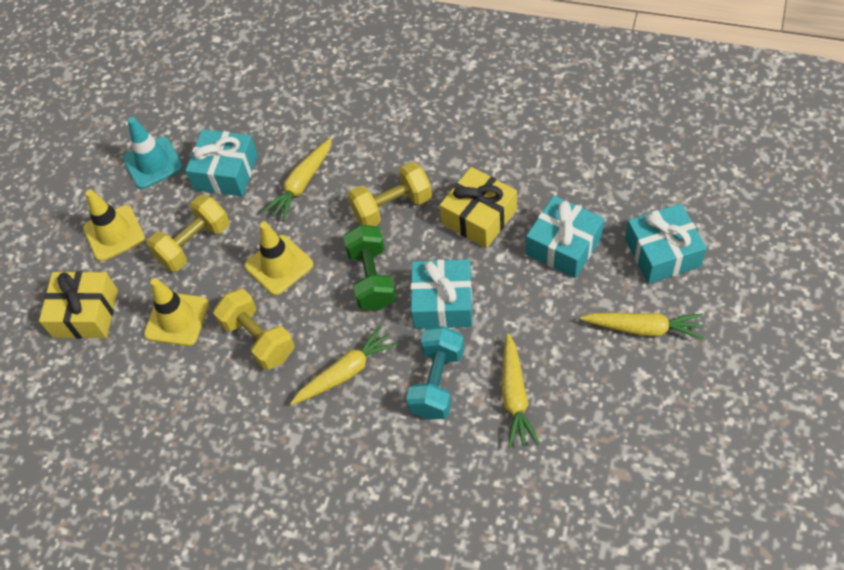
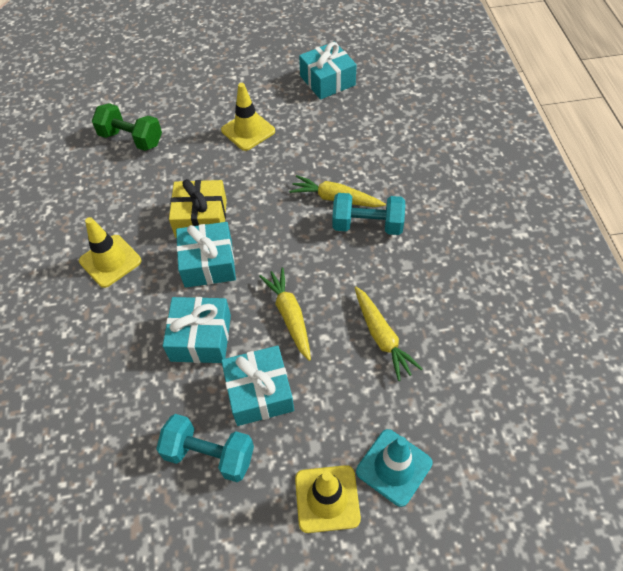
turquoise dumbbell: [406,326,464,420] = 1 -> [156,414,254,482] [332,193,405,235] = 2
yellow carrot: [263,138,332,221] [291,325,398,405] [502,333,539,448] [580,313,704,340] = 4 -> [259,267,311,361] [289,175,386,207] [355,287,423,381] = 3
yellow dumbbell: [147,195,229,271] [213,289,294,370] [348,162,432,226] = 3 -> none = 0
yellow gift: [39,271,118,338] [440,167,517,248] = 2 -> [169,179,227,238] = 1

